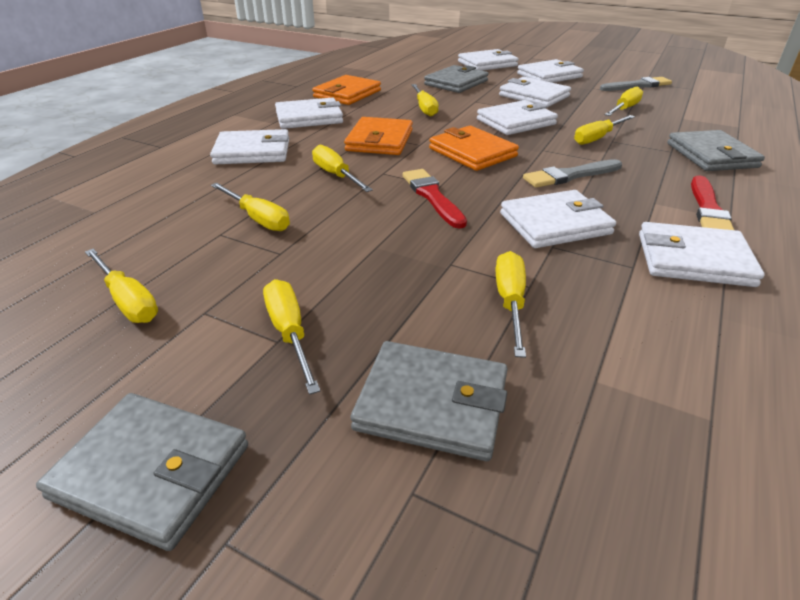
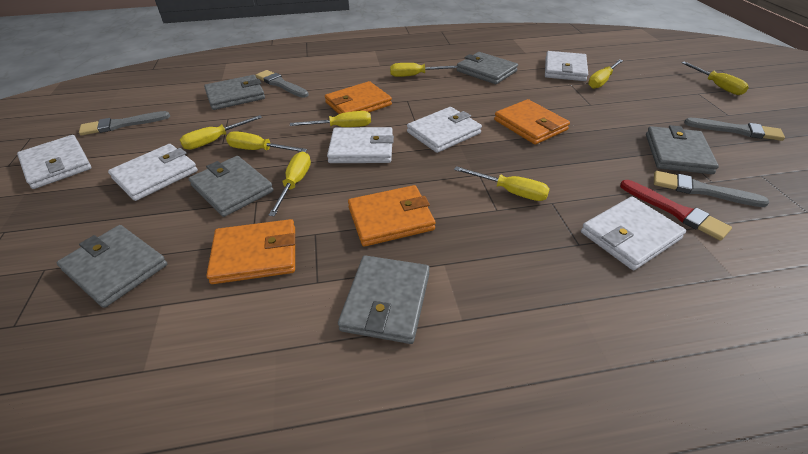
grey brush: [523,159,622,188] [600,77,672,91] = 2 -> [79,111,170,135] [256,70,309,98] [654,171,769,207] [684,118,785,141] = 4
grey wallet: [36,393,248,551] [350,341,507,461] [424,65,489,93] [667,130,765,171] = 4 -> [57,225,167,308] [188,156,274,217] [204,75,265,110] [338,255,430,344] [457,52,518,84] [646,125,719,174] = 6
orange wallet: [312,75,381,105] [344,117,413,155] [429,126,519,171] = 3 -> [206,219,295,284] [325,81,392,114] [348,185,436,247] [494,99,570,145] = 4
red brush: [402,169,467,229] [691,175,734,230] = 2 -> [620,180,732,240] = 1
white wallet: [210,129,289,164] [275,98,343,129] [458,49,519,71] [477,100,558,135] [499,77,571,107] [500,190,616,248] [517,59,584,83] [639,222,765,287] = 8 -> [17,135,92,189] [108,144,198,201] [327,127,394,163] [407,107,482,153] [545,51,588,81] [581,197,686,270] = 6

